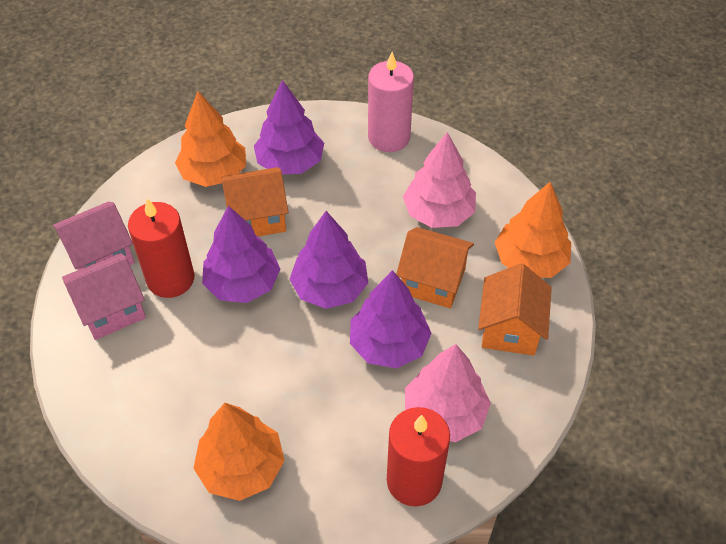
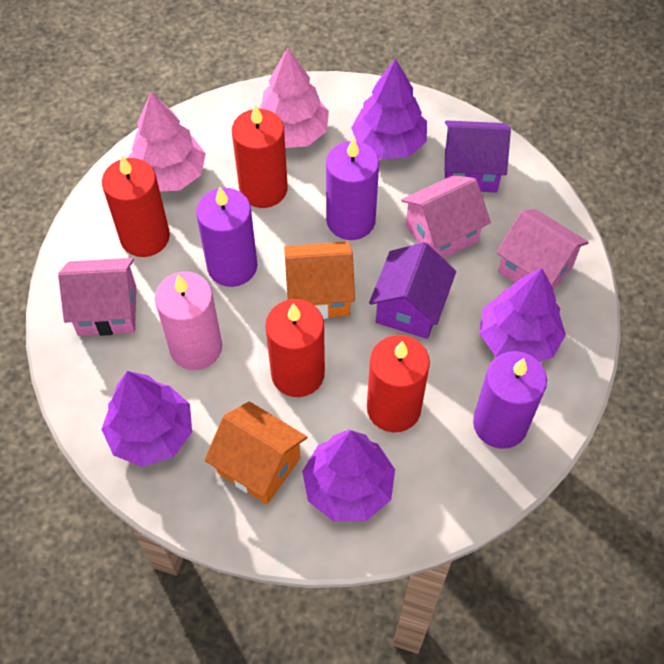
orange house: [222,167,289,237] [396,227,474,308] [478,263,552,356] = 3 -> [204,401,307,504] [284,242,355,319] = 2
orange tree: [175,91,246,187] [193,403,285,501] [495,182,571,278] = 3 -> none = 0
pink house: [53,202,134,270] [62,253,146,340] = 2 -> [58,258,136,336] [401,175,491,259] [496,209,589,290] = 3
purple candle: none = 0 -> [196,187,258,287] [326,138,379,240] [473,351,547,449] = 3
purple house: none = 0 -> [369,242,456,339] [444,120,511,192] = 2
red candle: [128,199,195,298] [387,407,450,506] = 2 -> [102,156,170,257] [232,104,288,208] [265,299,325,397] [367,335,430,432] = 4

